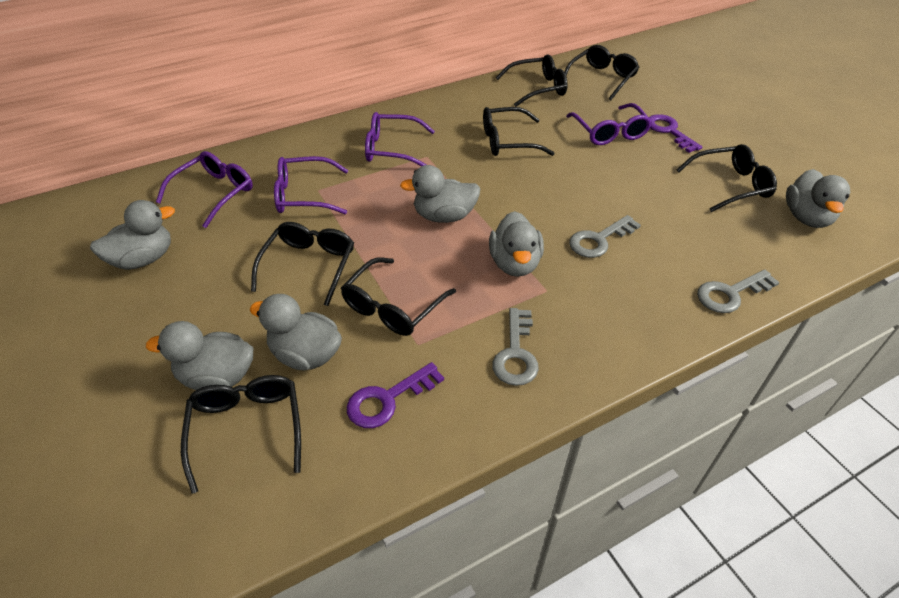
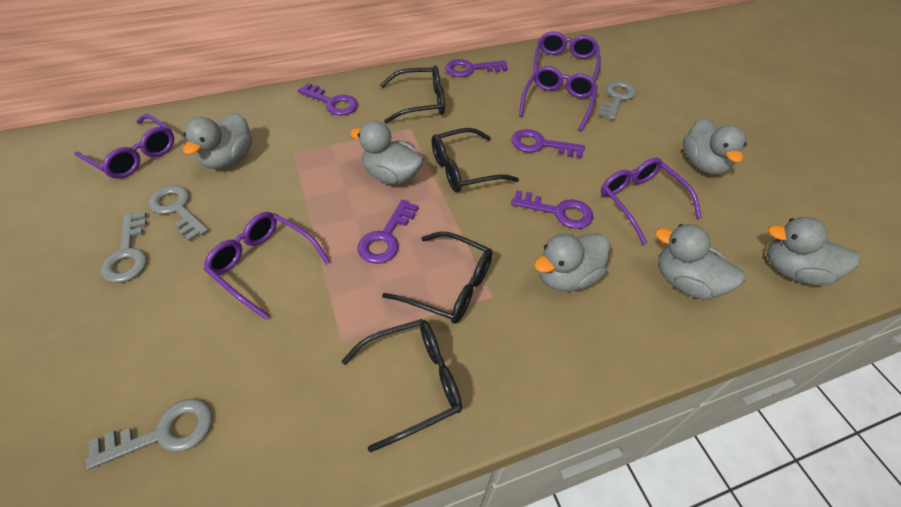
black glasses: [181,375,301,494] [251,222,354,306] [341,257,456,336] [483,107,555,156] [496,55,568,107] [564,45,639,100] [677,144,777,212] = 7 -> [342,319,462,453] [380,65,445,124] [382,232,493,324] [431,128,519,192] = 4
grey key: [492,308,539,386] [569,215,641,258] [697,270,780,313] = 3 -> [86,399,212,470] [100,212,147,283] [148,185,209,241] [599,81,637,120] = 4
purple glasses: [156,151,253,228] [274,156,348,214] [365,112,435,166] [566,103,652,145] = 4 -> [75,114,174,179] [203,212,330,319] [519,66,598,131] [534,31,600,81] [601,158,702,244] = 5
purple key: [347,362,444,428] [649,114,702,153] = 2 -> [298,83,358,116] [357,200,419,264] [445,59,508,77] [511,129,585,158] [511,190,593,229] = 5

